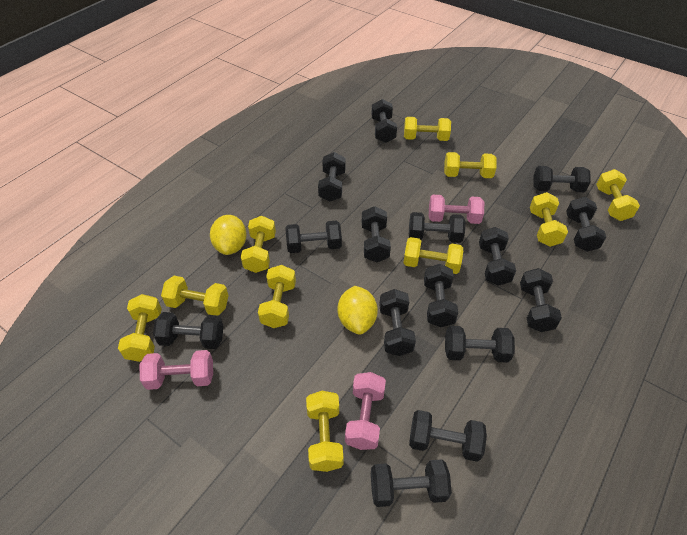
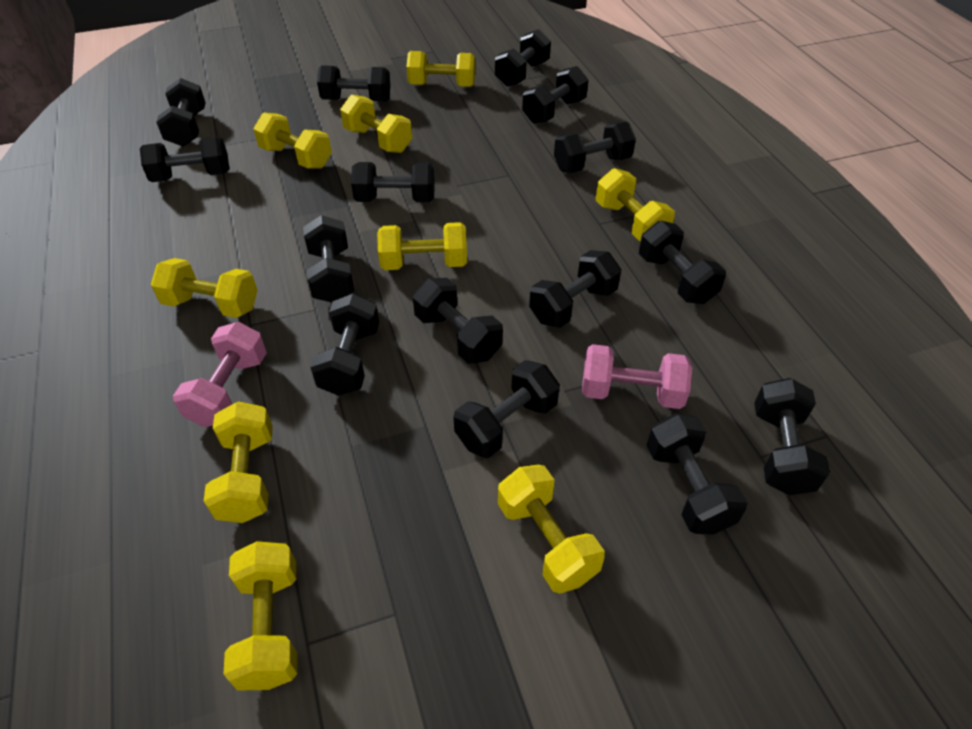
pink dumbbell: [140,350,213,390] [345,372,386,450] [429,195,484,224] = 3 -> [173,322,267,427] [582,344,692,409] = 2
yellow dumbbell: [118,294,162,362] [161,276,229,315] [241,216,276,273] [258,265,296,328] [306,391,343,472] [404,117,451,141] [404,237,463,274] [444,152,496,178] [530,192,568,247] [596,169,640,221] = 10 -> [151,258,258,318] [204,401,273,523] [224,541,297,691] [253,113,332,168] [340,95,412,153] [377,222,467,270] [407,51,475,87] [498,465,605,594] [596,168,675,242] = 9
yellow lemon: [210,215,247,255] [338,286,378,335] = 2 -> none = 0

